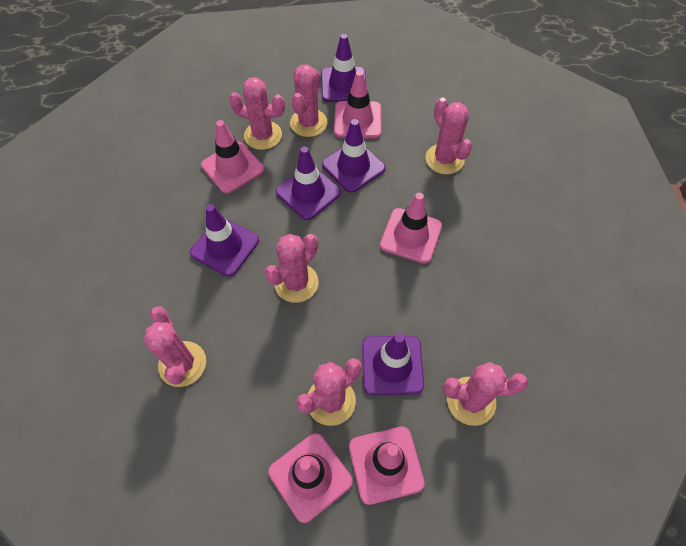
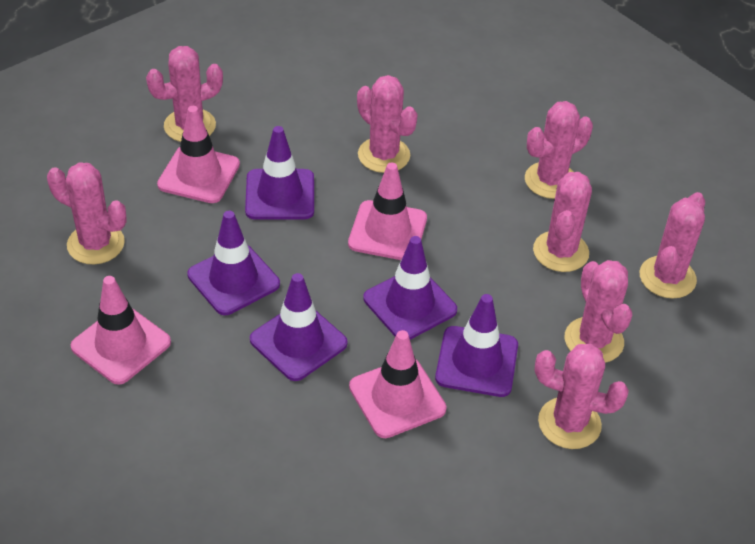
pink cactus: [143,306,206,387] [229,77,285,150] [264,234,319,303] [290,64,327,137] [296,358,362,426] [425,98,472,174] [443,362,528,426] = 7 -> [47,162,127,264] [146,46,223,142] [357,75,418,173] [525,101,593,199] [533,172,592,272] [534,344,629,449] [565,260,632,363] [640,192,705,299] = 8
pink traffic cone: [201,120,264,194] [268,433,353,523] [334,70,381,139] [349,426,425,505] [380,193,442,264] = 5 -> [71,276,171,385] [157,106,240,203] [348,163,427,260] [349,330,447,438] = 4

